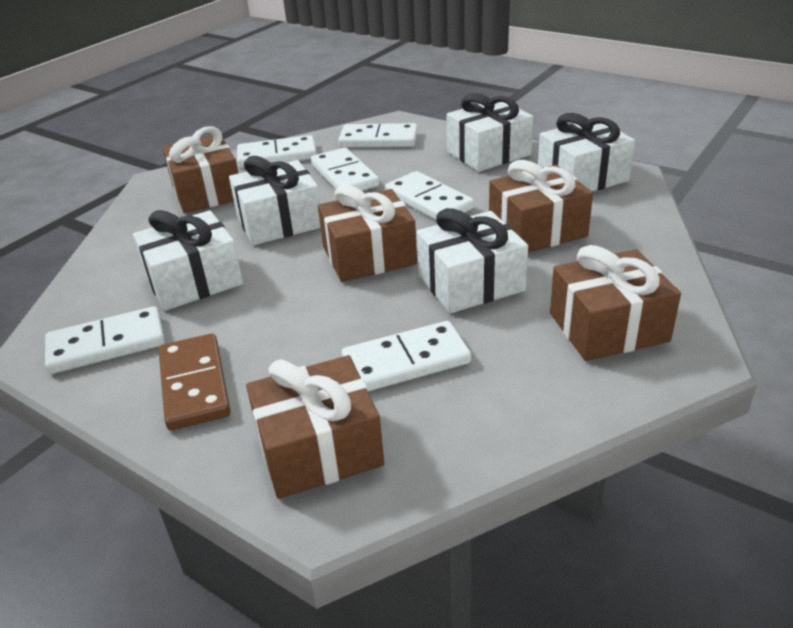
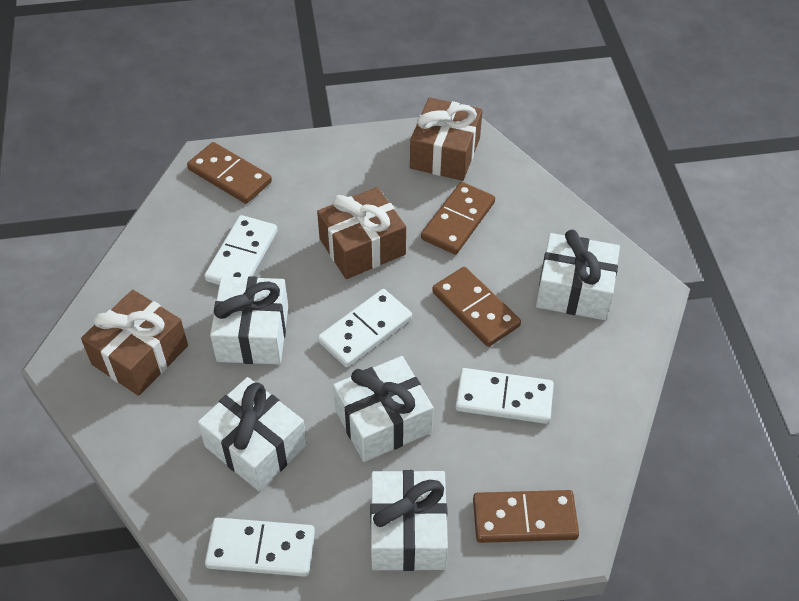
brown domino: [158,333,231,431] = 1 -> [187,142,272,204] [421,182,495,255] [432,267,521,347] [473,490,579,543] = 4
brown gift: [162,126,238,213] [246,355,384,499] [318,184,417,282] [489,160,593,253] [550,245,681,361] = 5 -> [81,290,188,396] [317,187,406,279] [410,97,483,181] = 3
white domino: [45,306,165,374] [237,135,317,168] [311,148,379,191] [338,123,418,148] [342,321,471,391] [385,171,474,220] = 6 -> [204,215,277,285] [205,518,315,577] [318,289,412,367] [455,368,554,424] = 4

